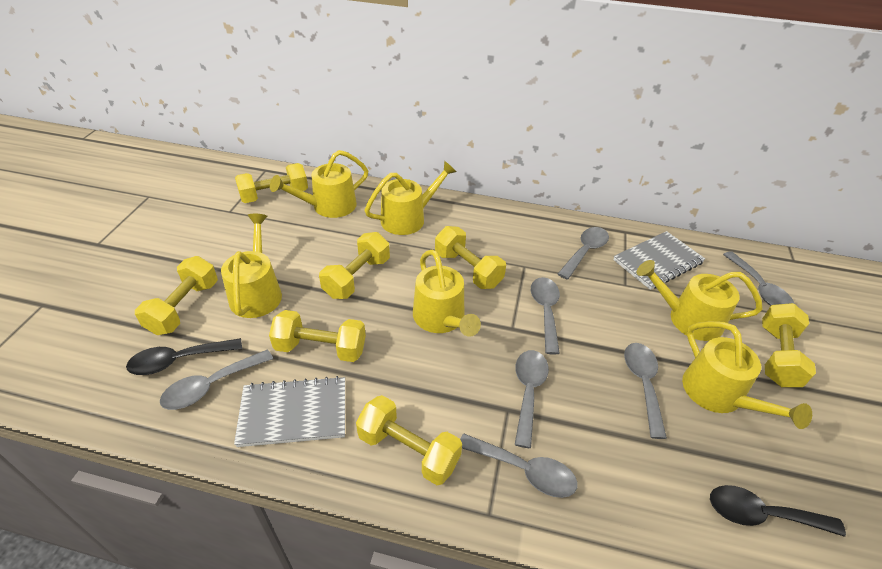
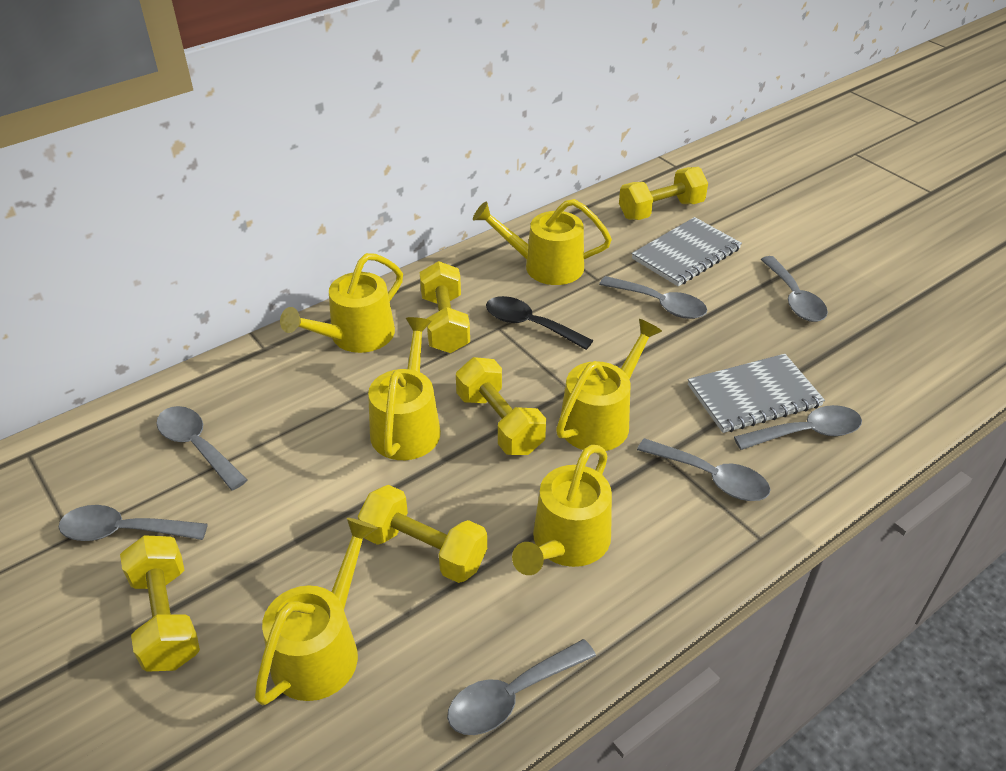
black spoon: [126,338,242,375] [710,485,846,537] = 2 -> [486,296,593,350] = 1
yellow dumbbell: [135,256,218,335] [235,163,308,203] [269,310,366,362] [319,232,390,299] [356,395,462,485] [435,226,506,289] [762,303,816,387] = 7 -> [120,535,200,672] [358,485,487,583] [420,261,470,353] [456,357,546,455] [619,167,708,220] = 5

